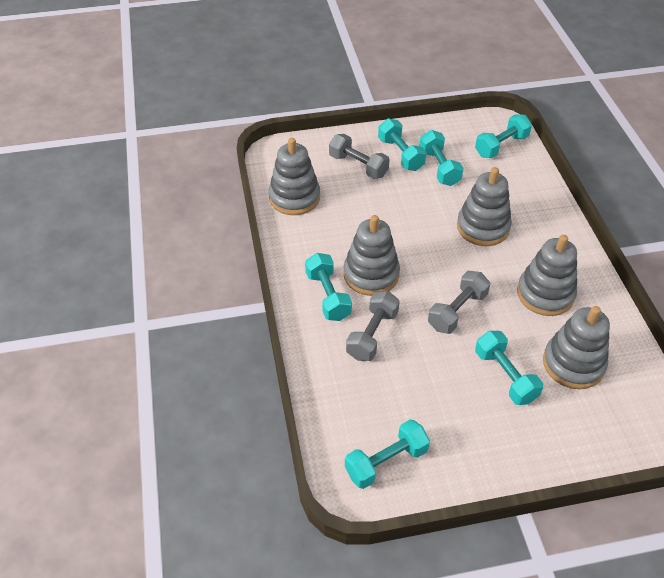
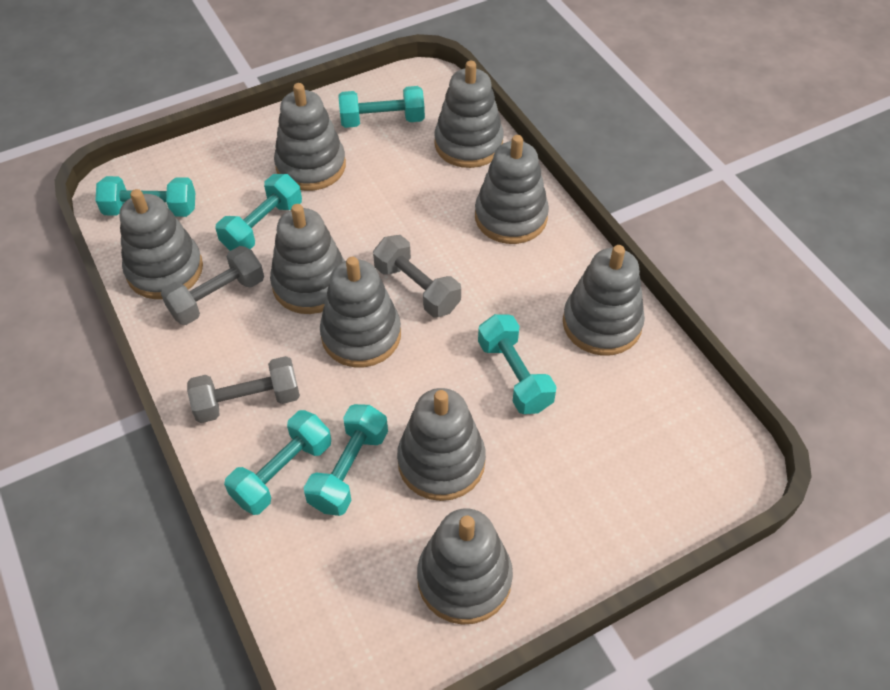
grey stacking toy: [269,138,320,215] [344,215,400,296] [457,167,512,246] [517,235,577,316] [543,306,610,389] = 5 -> [119,189,203,299] [270,204,345,314] [274,83,346,191] [320,257,401,367] [397,388,486,501] [417,509,513,625] [434,61,504,168] [475,135,549,244] [563,245,645,356] = 9

